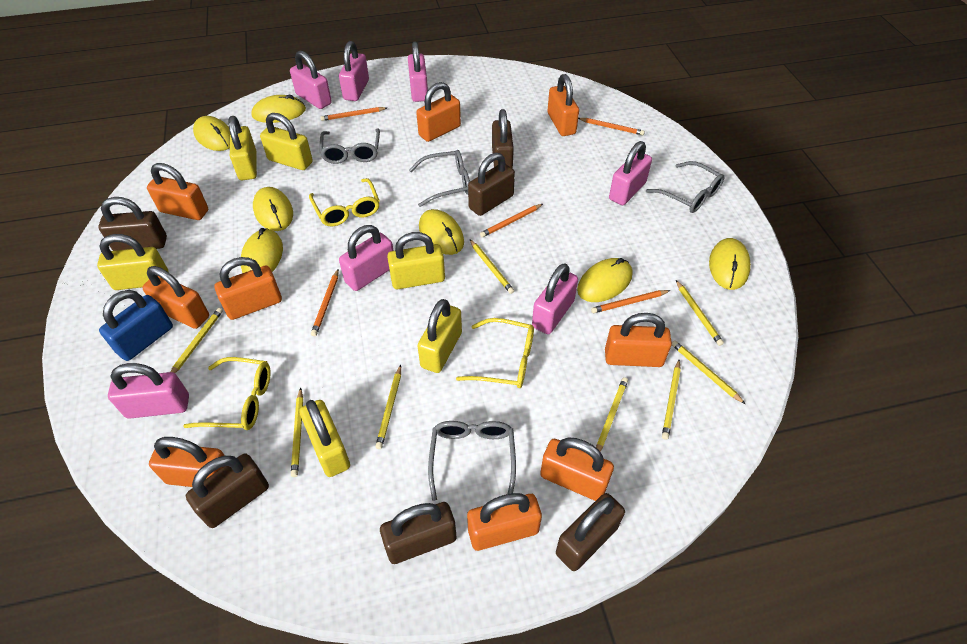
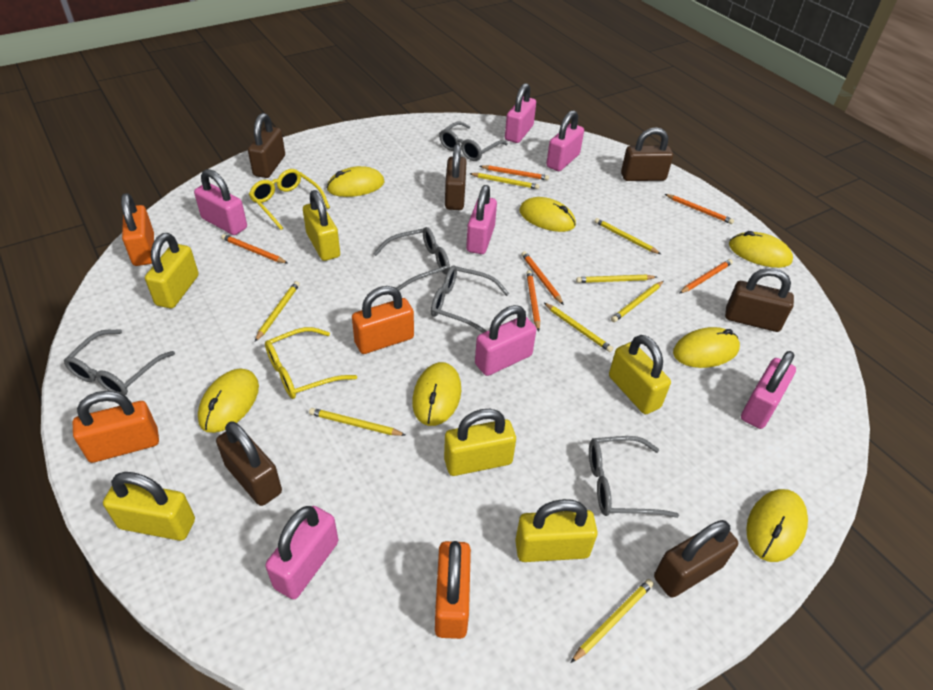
blue padlock: [99,290,173,361] = 1 -> none = 0
grey glasses: [320,129,380,164] [409,150,470,207] [428,421,516,501] [646,161,724,213] = 4 -> [64,329,175,395] [373,227,450,290] [431,265,509,333] [439,122,508,161] [589,436,679,518] = 5
orange padlock: [142,266,209,329] [147,163,208,220] [149,437,225,487] [215,257,282,320] [416,82,461,142] [467,493,542,551] [540,438,614,501] [547,74,579,136] [605,313,672,367] = 9 -> [73,391,159,463] [121,193,154,266] [352,286,414,354] [435,541,471,639] = 4
orange pencil: [311,269,339,336] [320,107,387,121] [480,204,543,237] [578,118,645,135] [591,290,671,313] = 5 -> [221,234,288,264] [480,165,549,180] [521,251,564,305] [526,270,540,331] [665,194,734,224] [680,259,733,293] = 6
yellow glasses: [183,357,271,430] [309,178,380,226] [456,318,534,388] = 3 -> [249,169,330,230] [265,327,357,399] = 2

